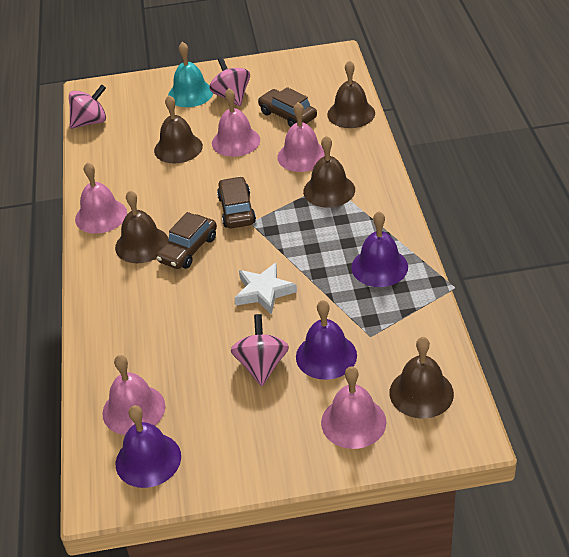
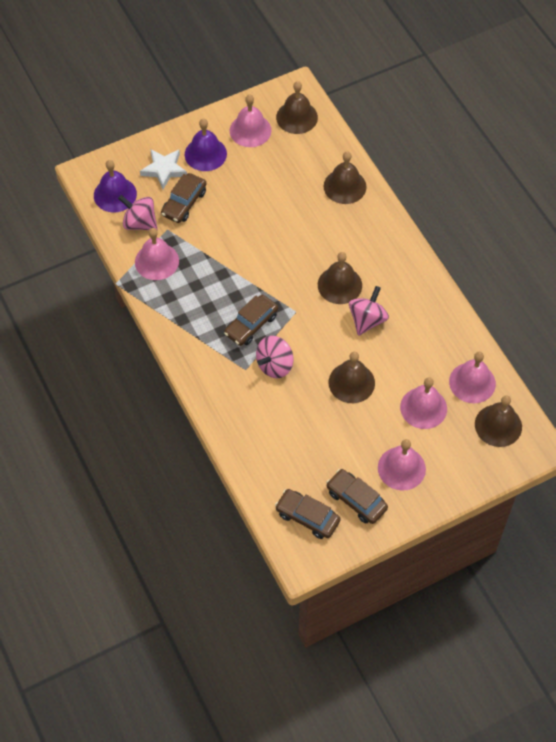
brown car: [156,212,217,269] [217,176,256,228] [258,87,317,127] = 3 -> [161,173,206,223] [224,295,278,346] [275,489,341,539] [326,469,388,524] = 4
purple bell: [116,405,181,488] [296,300,357,380] [351,211,408,287] = 3 -> [94,160,137,213] [185,119,227,171] = 2
turquoise bell: [168,42,213,107] = 1 -> none = 0

